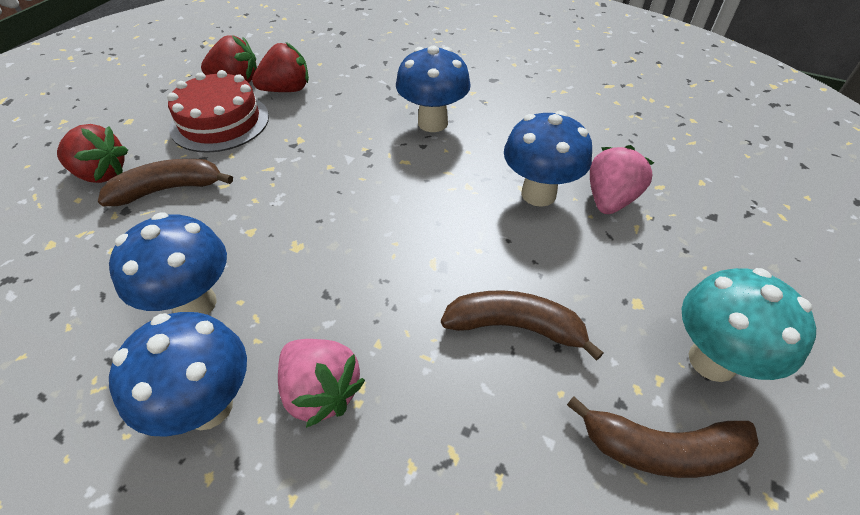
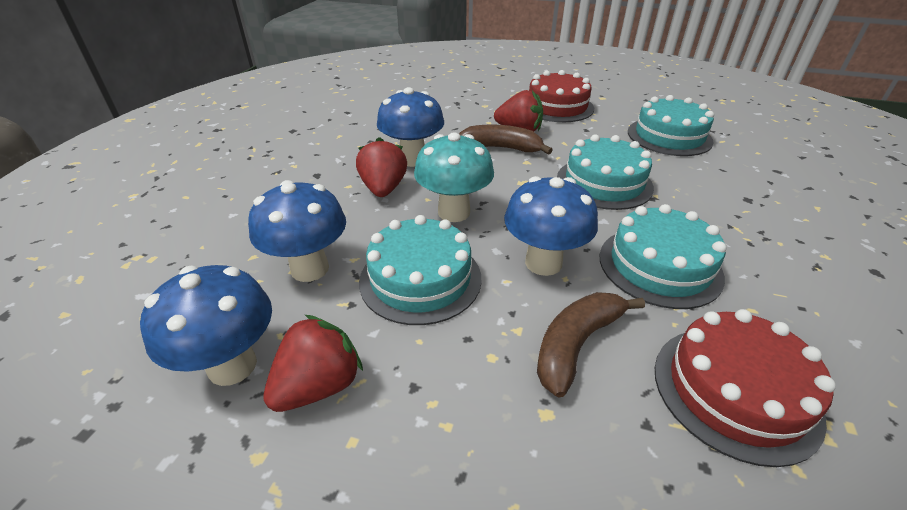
brown banana: [98,159,233,207] [441,290,604,361] [567,397,759,478] = 3 -> [459,125,553,155] [537,292,645,398] = 2
pink strawberry: [278,339,365,428] [590,145,654,214] = 2 -> none = 0
red cake: [167,70,269,153] = 1 -> [529,70,594,122] [655,309,836,467] = 2
turquoise cake: none = 0 -> [359,215,481,325] [557,134,654,210] [600,204,727,309] [628,95,714,156] = 4

